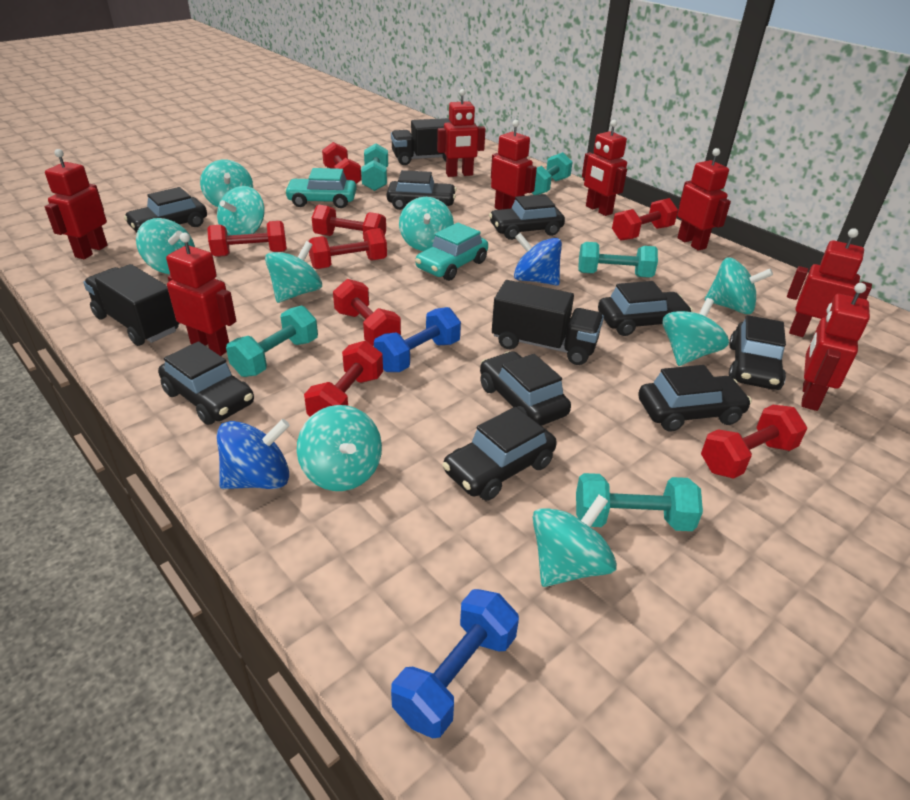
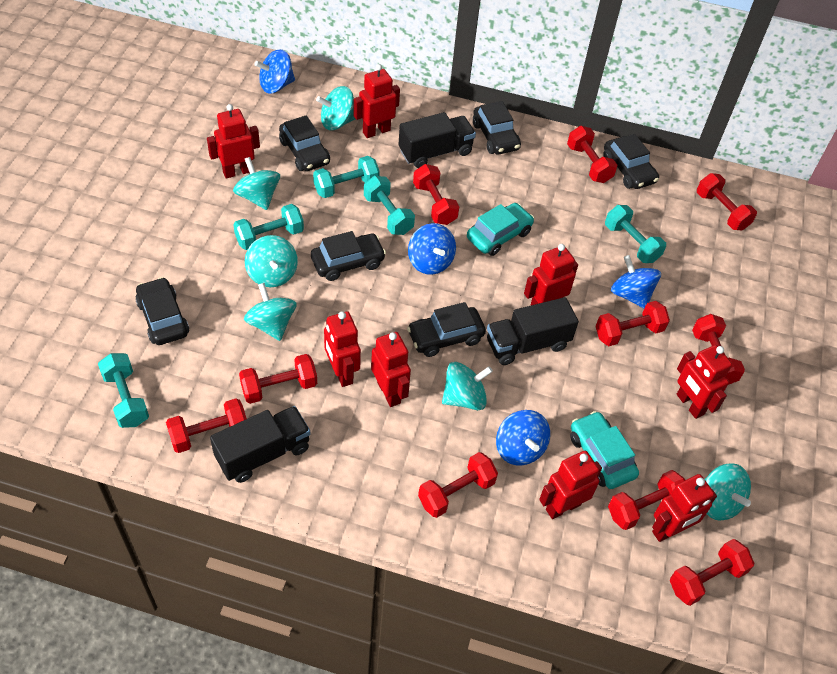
black car: [124,187,207,233] [158,341,254,425] [386,170,457,210] [442,407,557,501] [480,351,571,426] [489,194,565,240] [598,281,693,336] [638,365,752,432] [729,315,786,390] = 9 -> [135,277,189,345] [279,115,330,171] [311,231,386,281] [407,302,486,357] [473,101,521,154] [603,134,659,189] = 6
blue dumbbell: [374,307,461,372] [391,589,519,738] = 2 -> none = 0
blue spinning top: [217,419,290,489] [514,233,562,286] = 2 -> [254,49,295,94] [408,223,456,275] [496,410,550,466] [611,255,661,309] = 4
red dumbbell: [207,221,287,257] [304,341,383,417] [308,228,387,269] [312,205,386,239] [322,142,361,184] [333,279,401,346] [612,198,678,241] [701,405,807,479] = 8 -> [166,398,247,453] [239,354,317,404] [413,164,459,225] [418,452,498,518] [567,126,617,183] [595,301,670,346] [608,470,685,530] [670,539,754,606] [692,314,745,385] [697,173,757,231] = 10
turquoise spinning top: [136,218,195,274] [200,160,253,207] [217,186,264,235] [265,241,322,303] [297,405,382,491] [399,197,454,251] [532,495,617,587] [662,298,729,366] [705,257,773,314] = 9 -> [233,157,280,210] [244,283,297,341] [245,235,298,287] [316,86,355,130] [442,362,493,410] [705,463,751,521] = 6

